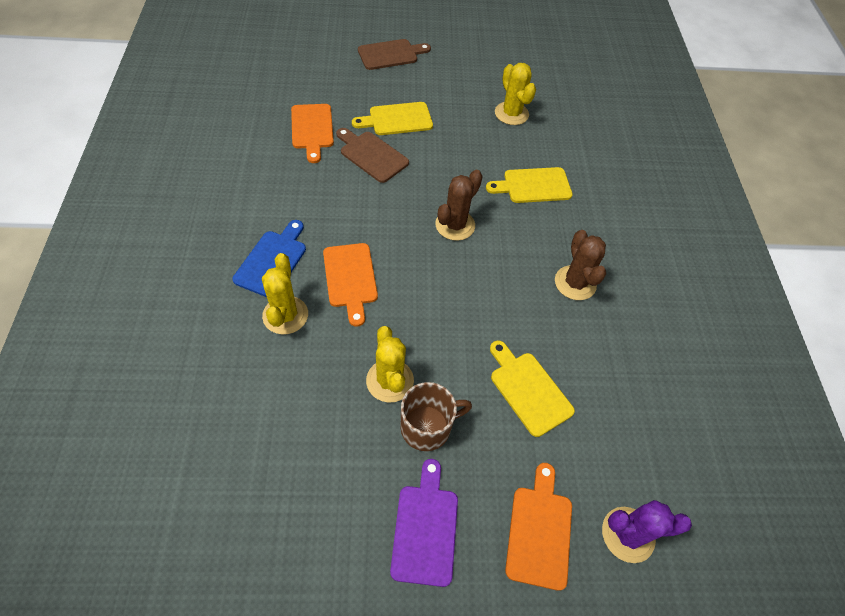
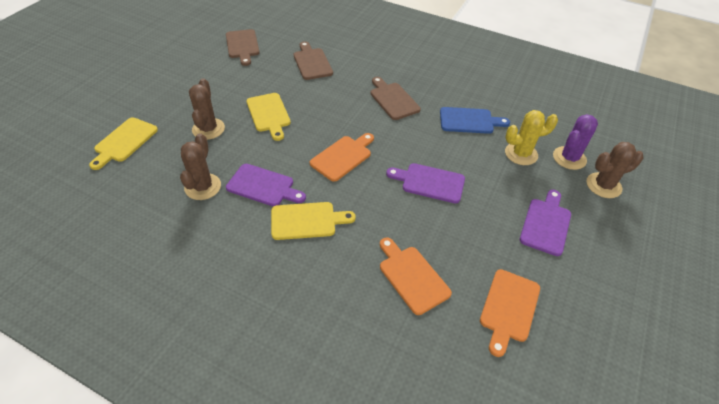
brown cactus: [435,170,483,241] [555,230,606,300] = 2 -> [180,133,221,200] [189,78,225,140] [586,142,643,198] = 3
brown cutting board: [336,128,409,183] [358,39,431,70] = 2 -> [226,29,260,66] [294,41,333,80] [370,77,421,120] = 3
brown mug: [400,382,472,451] = 1 -> none = 0
purple cutting board: [390,459,458,587] = 1 -> [226,164,306,207] [386,163,465,203] [520,190,571,256] = 3
yellow cactus: [262,253,308,334] [366,326,414,403] [495,63,536,125] = 3 -> [505,110,558,165] = 1

